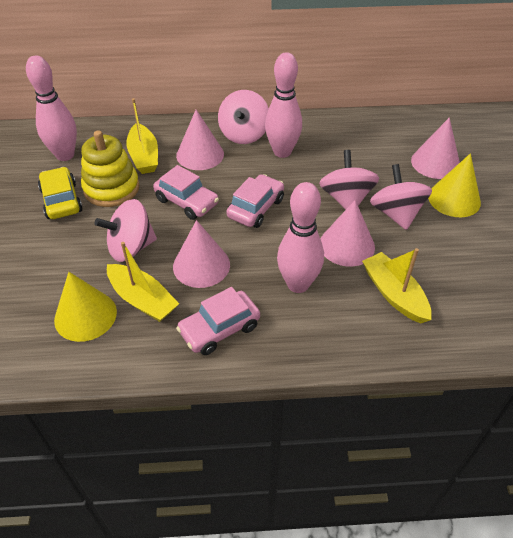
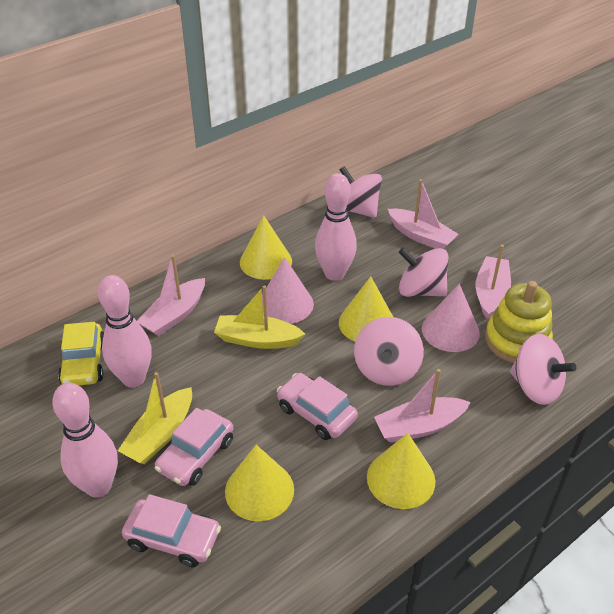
pink boat: none = 0 -> [137,255,205,336] [374,369,470,443] [388,179,459,249] [476,245,511,319] = 4
pink cone: [173,220,230,288] [176,110,224,170] [320,200,375,267] [411,117,460,179] = 4 -> [262,257,314,324] [422,284,480,352] = 2
yellow boat: [107,242,179,322] [126,98,158,174] [362,248,432,323] = 3 -> [118,372,192,464] [214,285,305,349] = 2
yellow cone: [54,272,117,342] [428,153,481,217] = 2 -> [225,445,294,521] [240,215,292,280] [339,276,393,342] [367,433,435,509] = 4

